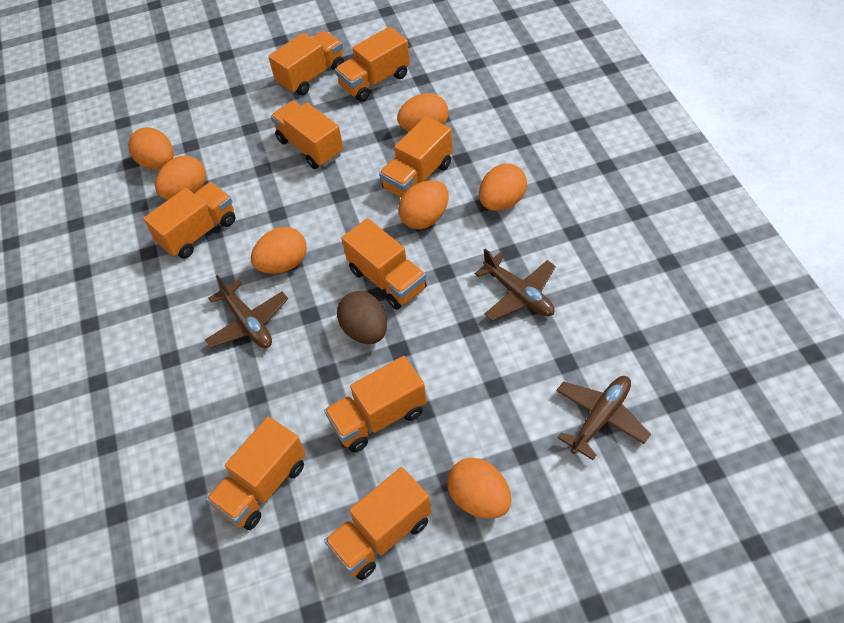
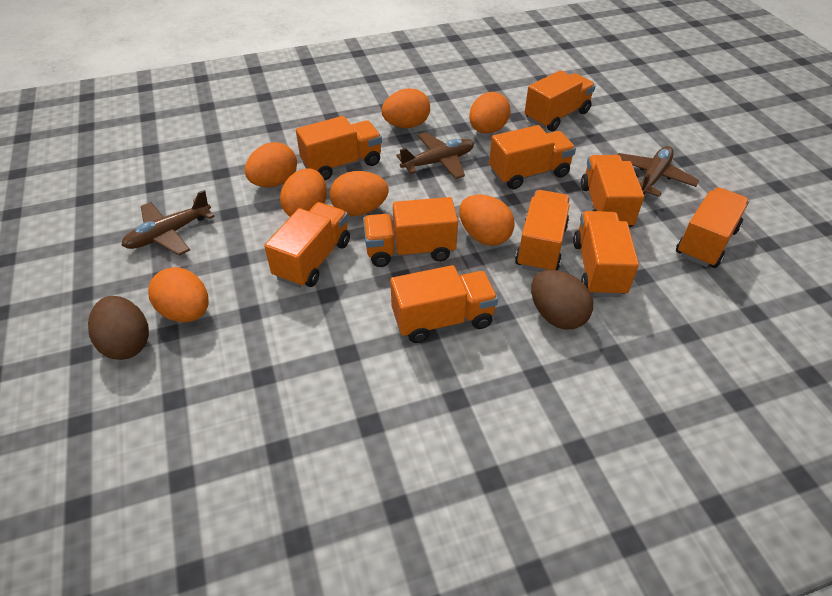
brown egg: [337,291,387,344] = 1 -> [88,296,149,360] [531,270,593,329] = 2
orange truck: [143,182,236,259] [206,416,305,530] [268,31,344,95] [271,101,344,169] [324,356,427,452] [324,467,432,580] [335,27,410,102] [342,218,427,310] [379,116,453,198] = 9 -> [264,202,350,288] [296,116,382,180] [363,197,458,267] [390,265,498,343] [489,125,576,189] [515,190,570,272] [524,70,596,131] [573,211,639,297] [581,155,644,227] [676,187,749,268] = 10

